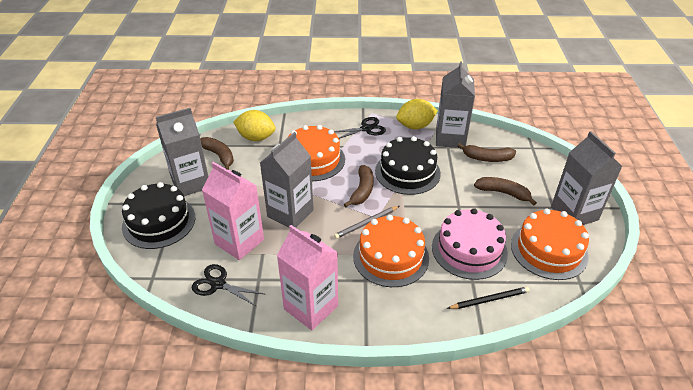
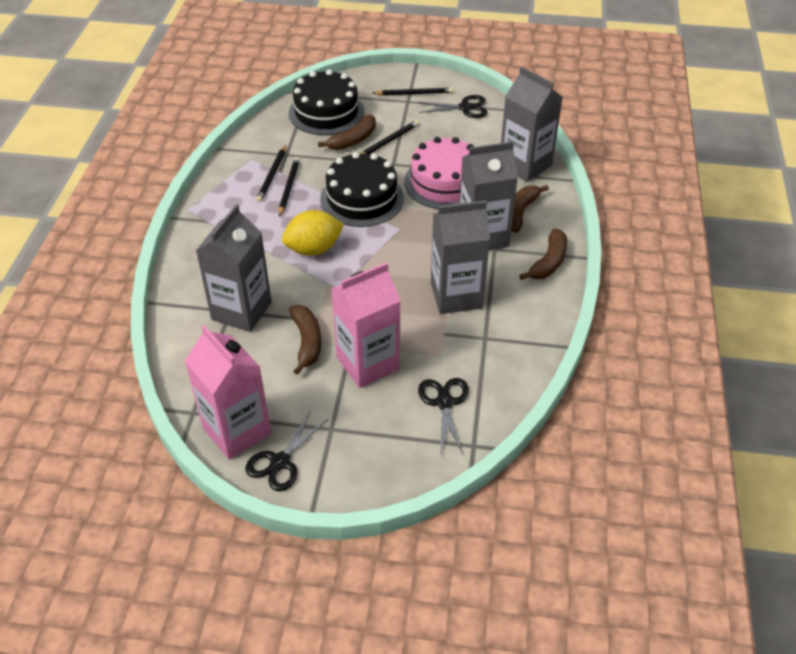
black pencil: [447,287,530,309] = 1 -> [256,145,286,202] [279,157,300,217] [360,120,419,154] [373,87,453,95] = 4
black scissors: [192,264,264,307] [334,117,386,139] = 2 -> [246,410,328,492] [418,95,488,118] [418,378,469,454] = 3
grey pencil: [334,206,399,239] = 1 -> none = 0
orange cake: [287,125,345,181] [353,215,429,287] [511,209,589,280] = 3 -> none = 0
yellow lemon: [234,110,276,141] [396,99,438,129] = 2 -> [282,210,344,256] = 1

